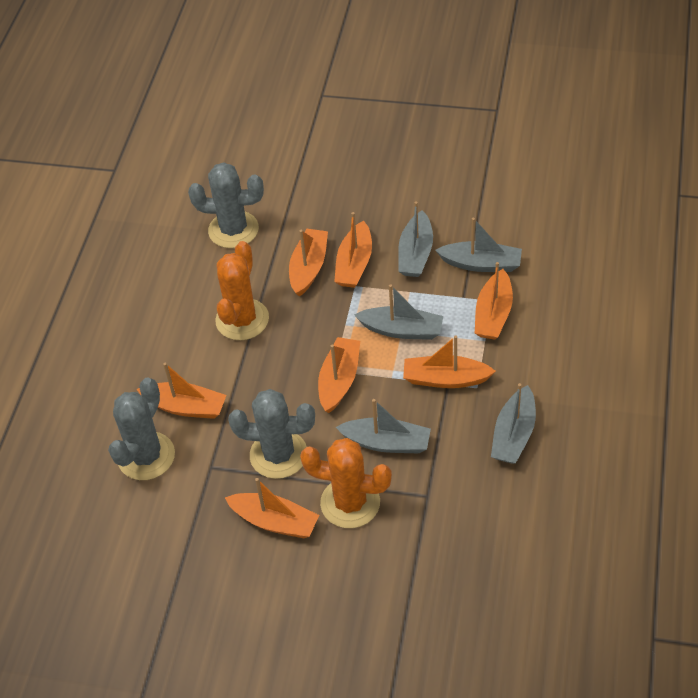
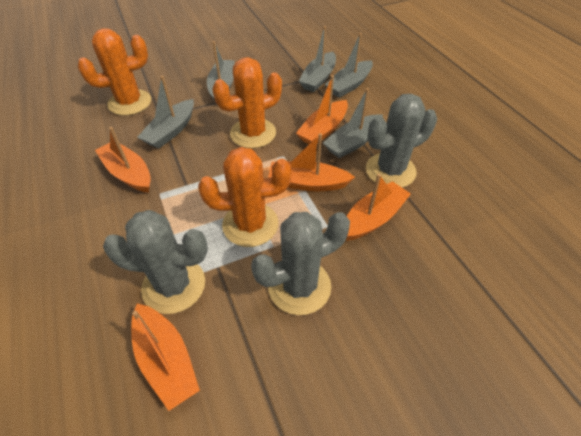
orange boat: [137,363,227,419] [225,478,319,538] [289,229,328,297] [318,337,360,413] [334,212,372,288] [403,335,496,388] [475,262,513,340] = 7 -> [95,127,151,193] [131,303,200,411] [268,133,355,191] [296,75,348,144] [346,174,411,241] = 5
orange cactus: [215,241,269,340] [300,438,392,528] = 2 -> [78,28,151,115] [198,147,291,247] [213,57,282,148] = 3

